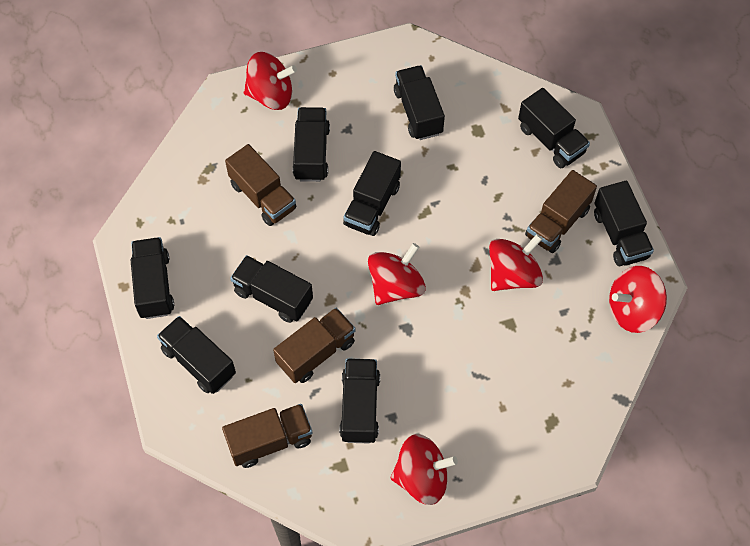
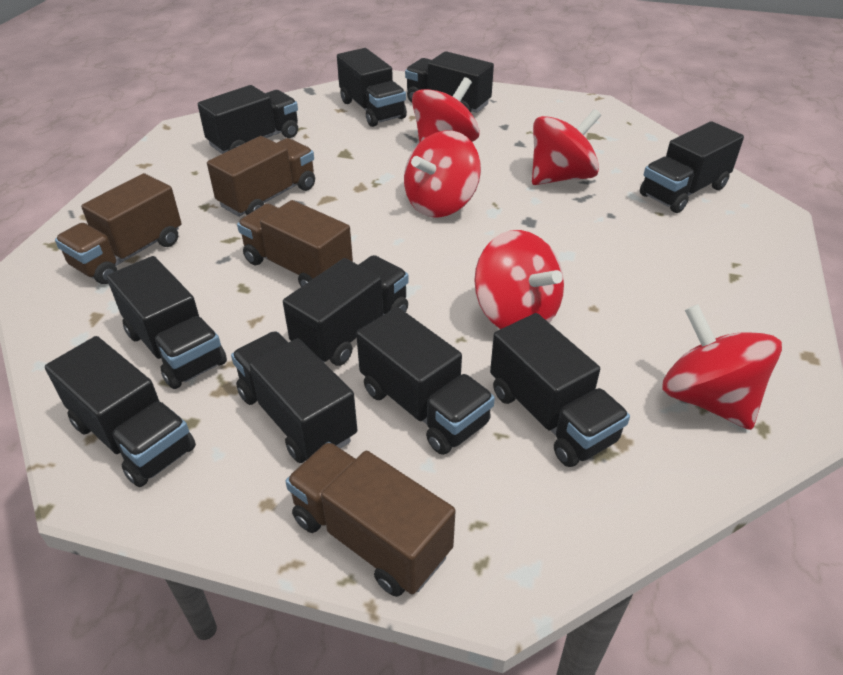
black truck: [131,237,174,319] [157,316,236,394] [230,255,313,323] [293,107,330,182] [340,359,380,443] [343,151,401,236] [394,65,445,140] [518,88,590,168] [594,180,654,266] = 9 -> [45,336,196,487] [107,256,227,389] [198,85,298,154] [231,331,357,463] [283,255,409,366] [337,48,407,127] [356,307,495,455] [405,51,494,113] [490,313,630,467] [640,121,744,213] = 10

